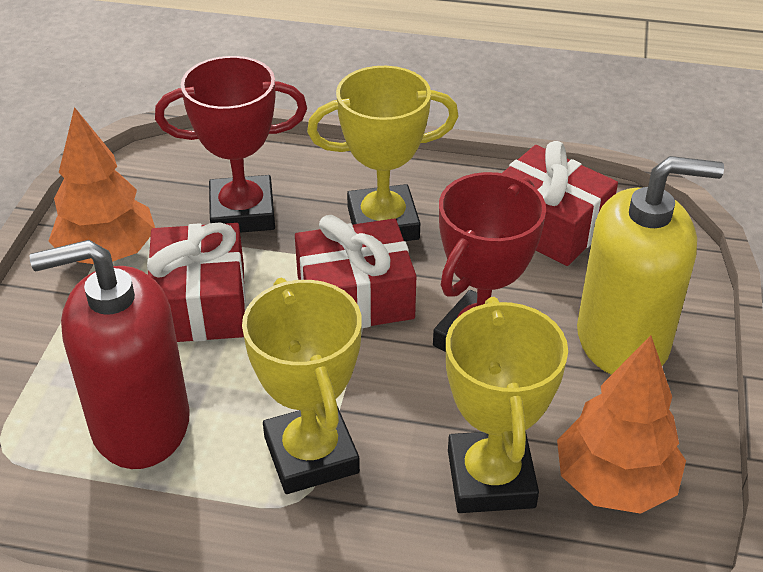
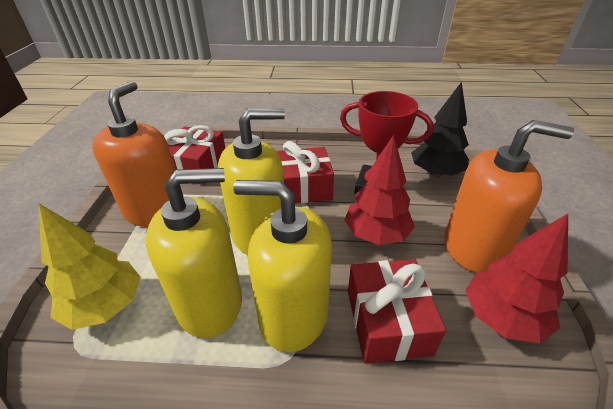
black tree: none = 0 -> [411,82,469,177] = 1
orange soap dispenser: none = 0 -> [92,81,183,227] [444,120,574,273] = 2
orange tree: [49,107,155,264] [557,336,686,514] = 2 -> none = 0
red soap dispenser: [30,240,190,469] = 1 -> none = 0
red tree: none = 0 -> [344,135,415,245] [465,214,568,343] = 2
red trophy: [155,56,307,233] [433,172,546,352] = 2 -> [340,91,433,194] = 1
yellow soap dispenser: [577,156,724,375] = 1 -> [146,168,242,338] [218,108,285,255] [233,180,332,352] = 3
yellow tree: none = 0 -> [39,204,140,330] = 1
yellow trophy: [242,278,362,494] [307,66,459,241] [446,297,568,513] = 3 -> none = 0

